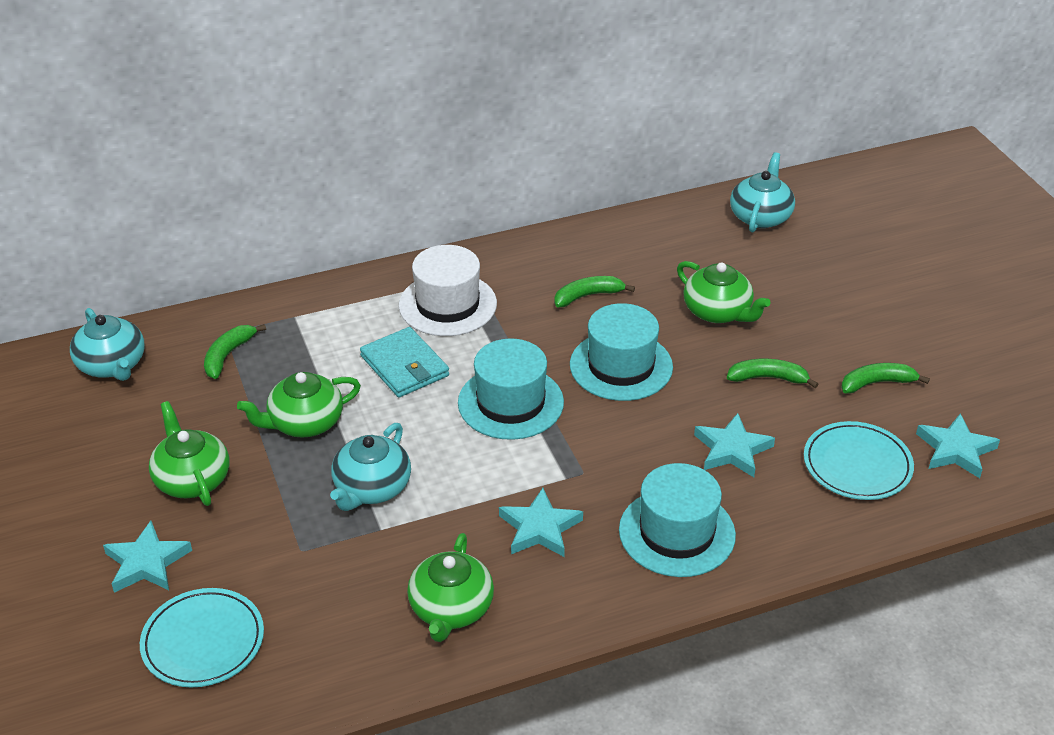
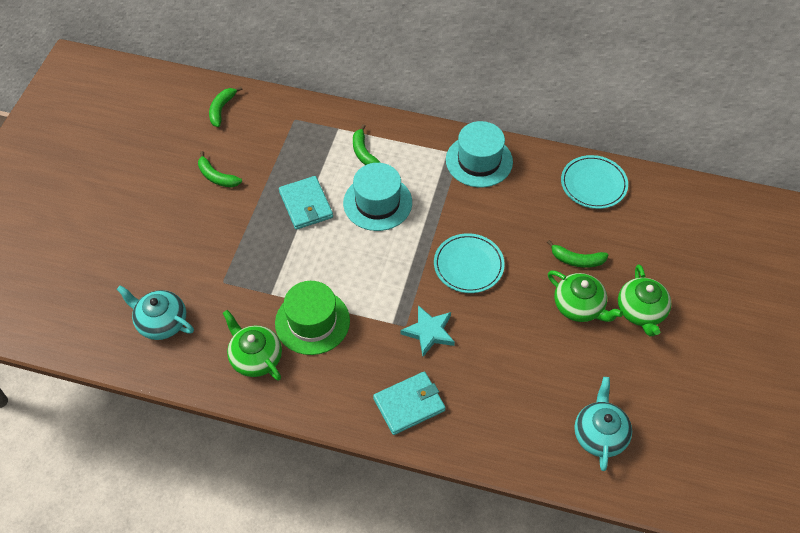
green hat: none = 0 -> [275,281,350,355] = 1
green teapot: [149,401,229,506] [237,372,361,438] [407,533,494,642] [677,261,770,323] = 4 -> [223,310,282,381] [548,271,623,322] [618,264,672,336] = 3
turquoise hat: [458,338,564,440] [570,303,673,401] [619,463,736,577] = 3 -> [343,163,412,231] [446,121,513,187] = 2
turquoise star: [103,521,192,593] [499,488,583,557] [694,413,775,477] [916,413,1000,478] = 4 -> [400,305,455,357] = 1
turquoise teapot: [70,308,145,381] [330,423,411,511] [730,152,795,232] = 3 -> [116,285,194,340] [574,377,632,471] = 2
turquoise wallet: [360,327,449,397] = 1 -> [279,176,333,230] [373,371,446,435] = 2
white hat: [398,245,497,336] = 1 -> none = 0

